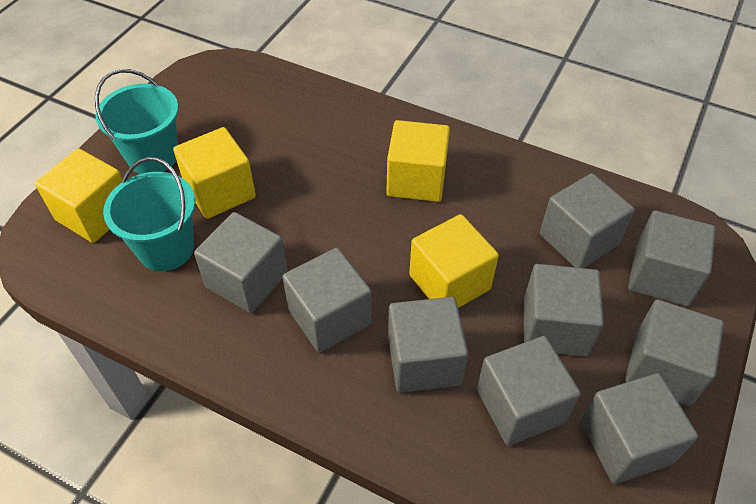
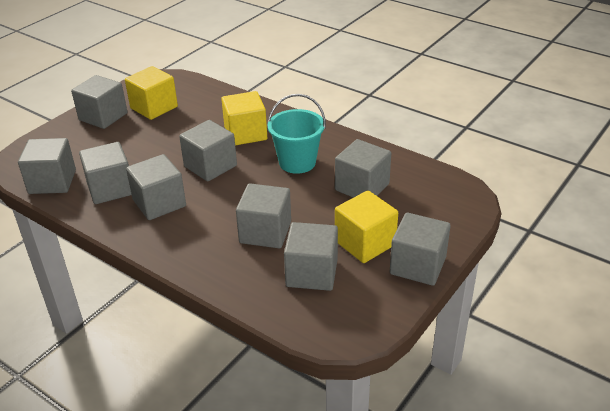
turquoise bucket: [95,69,179,174] [103,157,195,271] = 2 -> [267,94,326,174] = 1
yellow cube: [35,148,122,243] [173,127,256,219] [386,120,450,202] [409,214,499,308] = 4 -> [125,66,178,120] [221,91,267,145] [335,190,398,263] = 3

